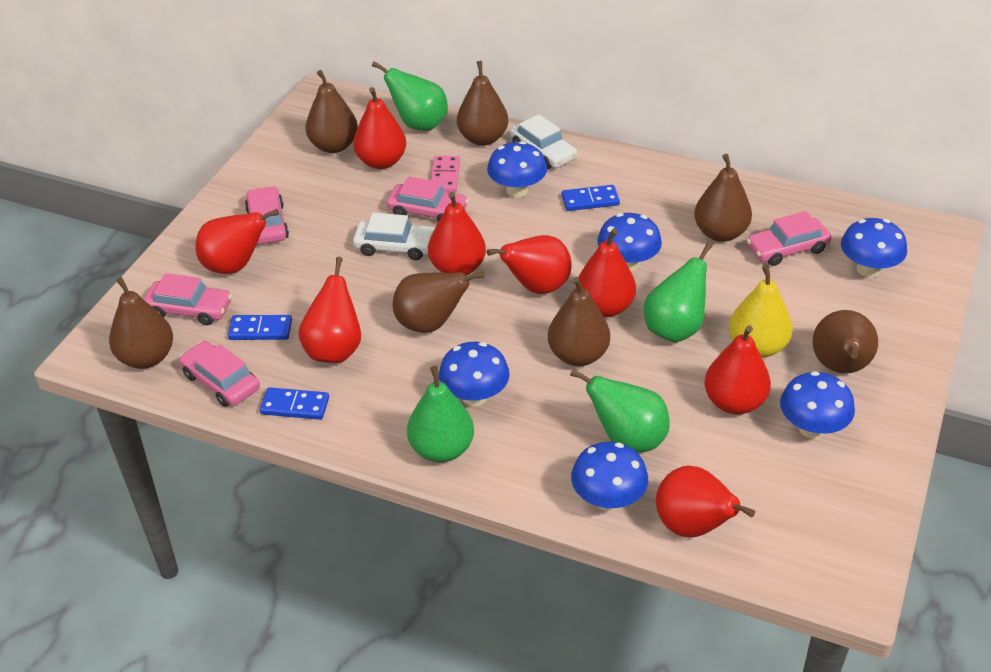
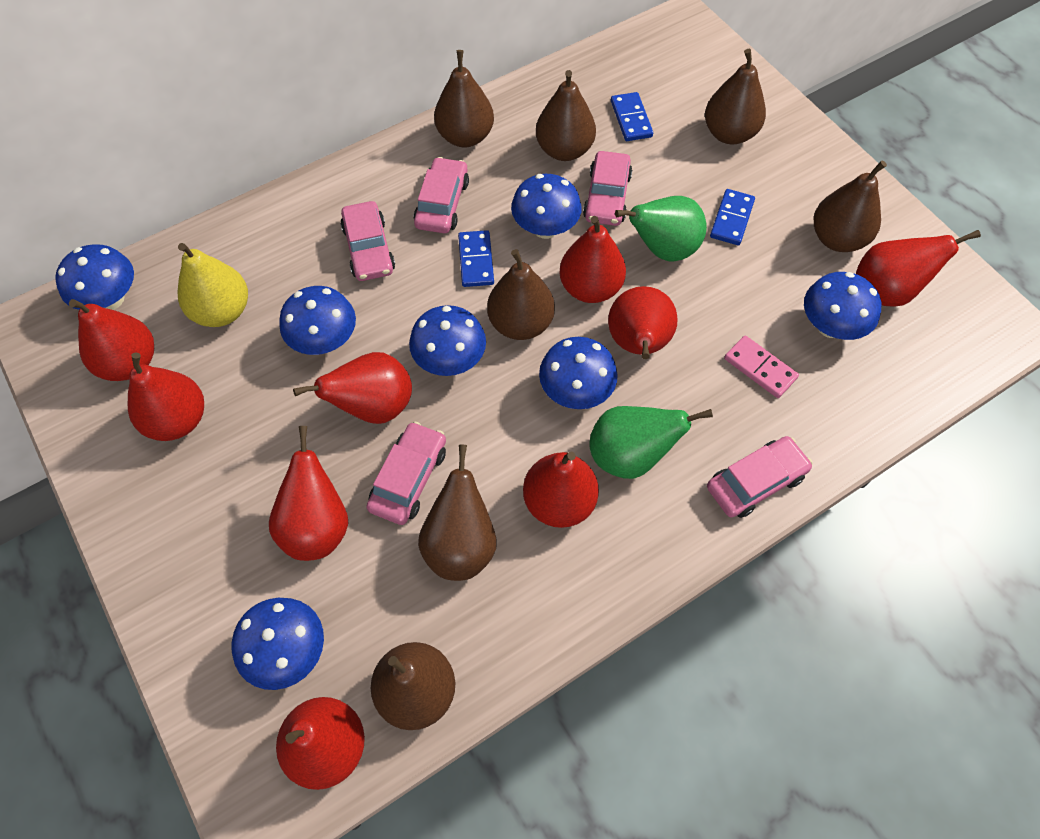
blue mushroom: [439,342,510,406] [487,141,547,197] [571,442,648,511] [597,213,662,271] [780,371,855,439] [841,218,907,277] = 6 -> [55,244,134,310] [231,598,324,690] [279,286,356,355] [409,305,486,376] [511,174,582,239] [539,337,618,409] [804,272,881,340] = 7
green pear: [372,61,448,131] [407,366,474,462] [570,369,670,453] [644,242,712,342] = 4 -> [589,406,713,479] [615,196,707,262] = 2
red pear: [195,209,279,274] [298,257,361,363] [353,87,406,169] [428,192,486,275] [487,235,572,294] [576,228,636,317] [656,466,755,537] [704,325,771,415] = 8 -> [69,299,154,381] [128,353,204,441] [269,426,348,561] [276,697,365,790] [293,352,412,424] [523,451,599,528] [559,216,626,303] [608,286,678,359] [856,230,981,307] = 9
white car: [353,213,435,260] [510,114,577,169] = 2 -> none = 0

